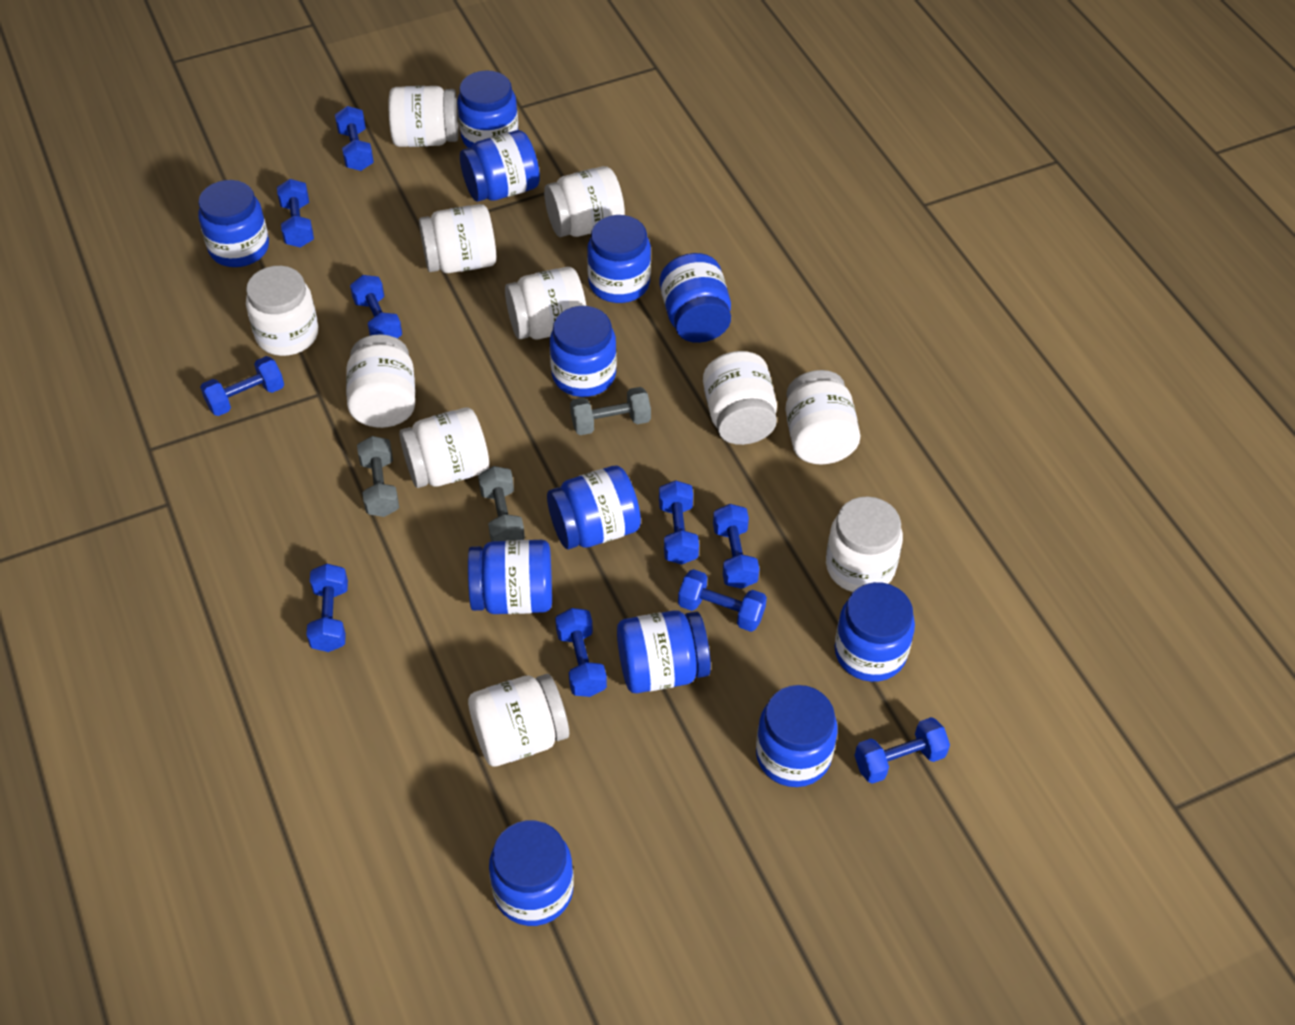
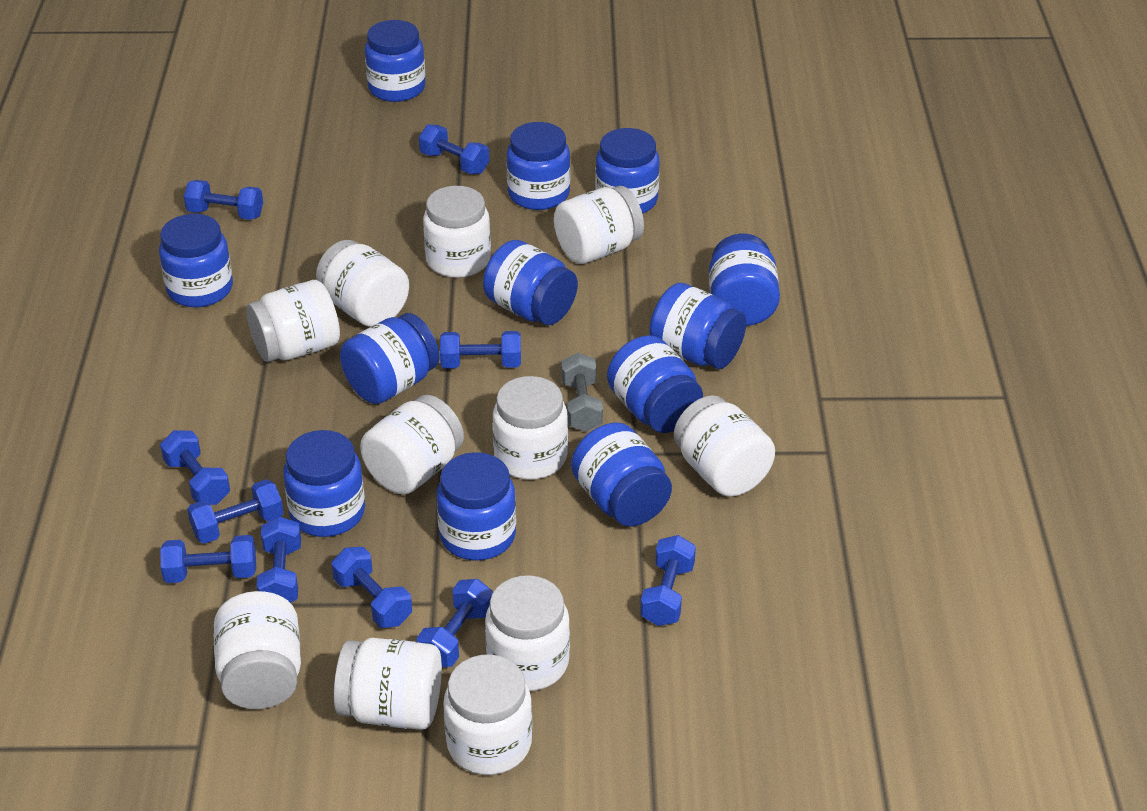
grey dumbbell: [357,436,399,517] [478,466,525,542] [570,387,651,435] = 3 -> [561,353,603,432] = 1

